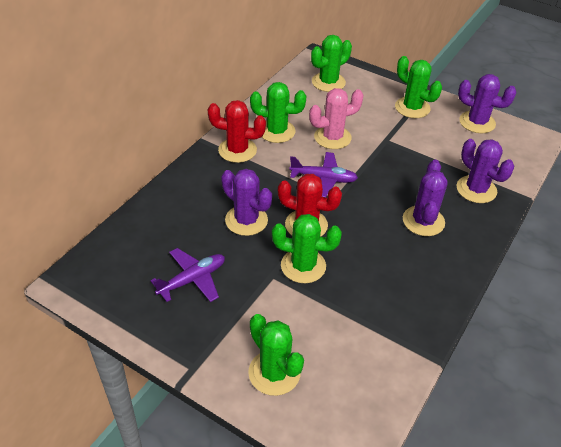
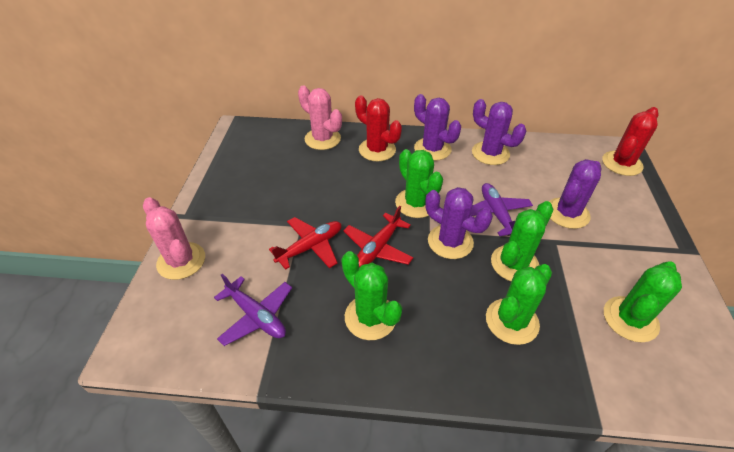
pink cactus: [309,88,364,149] = 1 -> [143,197,205,280] [298,85,342,150] = 2
red plane: none = 0 -> [269,217,341,270] [343,206,413,268] = 2

